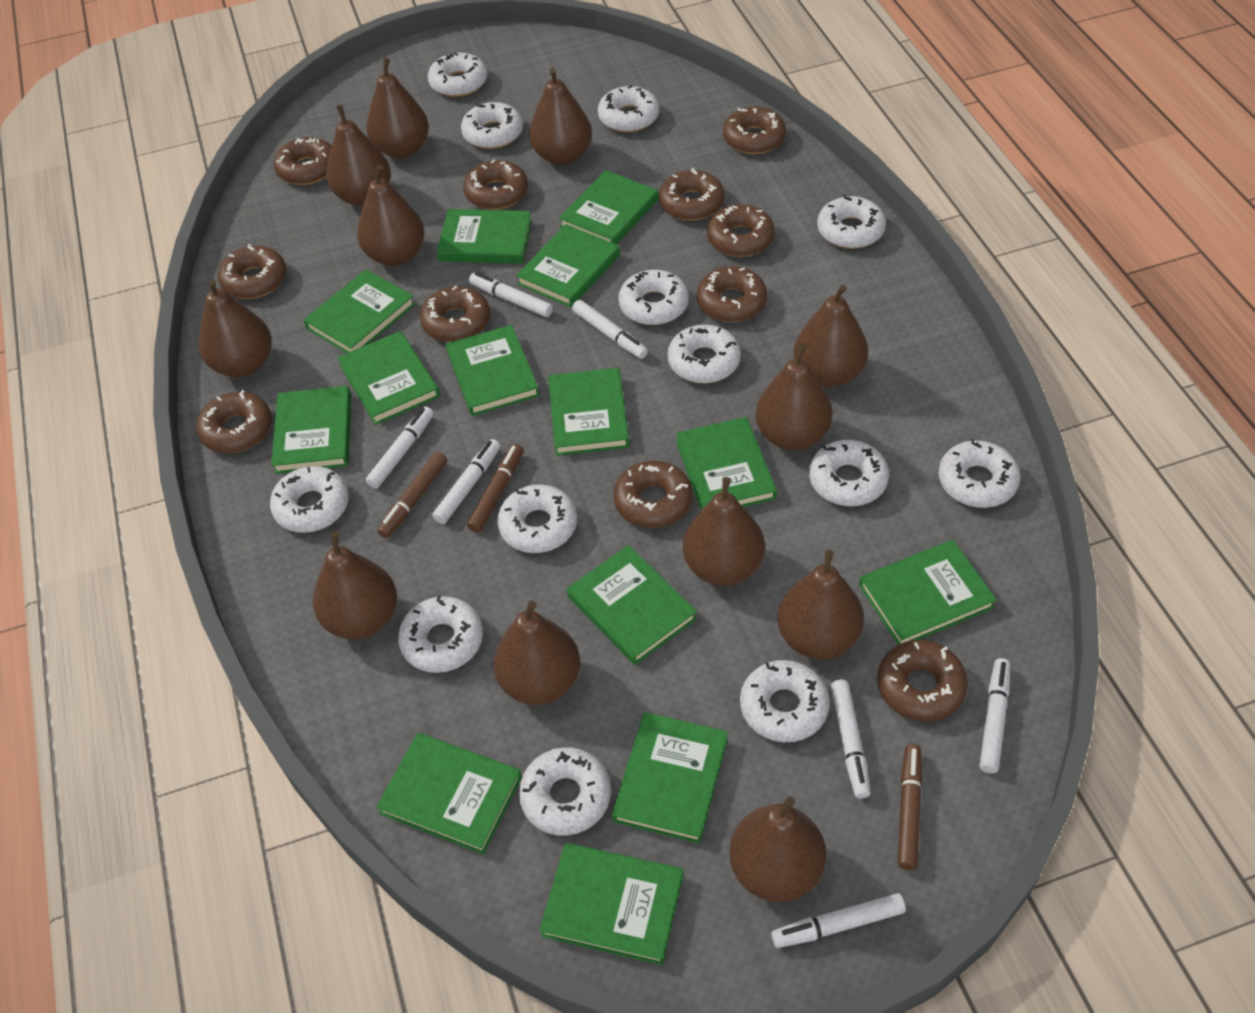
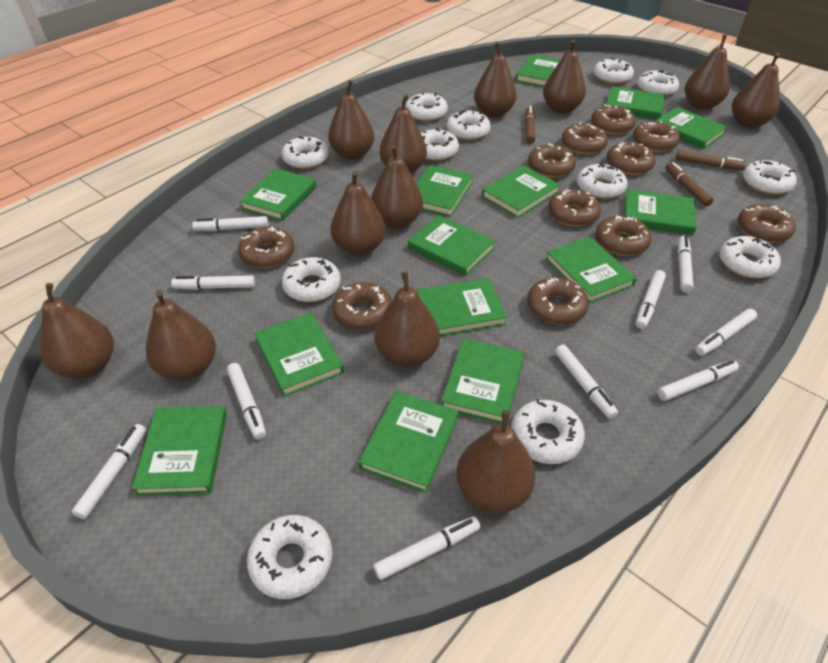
white donut: [270,466,349,533] [398,595,483,673] [428,53,487,97] [461,102,523,149] [497,484,577,553] [519,747,611,836] [598,85,659,132] [618,270,689,325] [668,325,741,383] [740,660,830,742] [809,440,889,506] [817,195,886,249] [938,439,1020,508] = 13 -> [247,515,332,599] [282,136,329,169] [282,257,341,302] [405,93,448,121] [421,128,459,161] [447,110,491,140] [511,399,585,464] [577,164,628,199] [594,58,634,84] [637,70,679,96] [720,236,781,279] [743,160,797,195] = 12
white marker: [366,407,434,489] [432,439,500,524] [469,272,553,317] [572,300,648,359] [771,893,906,948] [831,680,871,799] [980,658,1010,773] = 7 -> [72,424,146,519] [171,275,255,290] [192,216,268,231] [227,363,266,440] [373,516,480,580] [555,344,618,419] [636,270,666,329] [657,360,739,401] [678,236,694,293] [695,308,757,356] = 10

